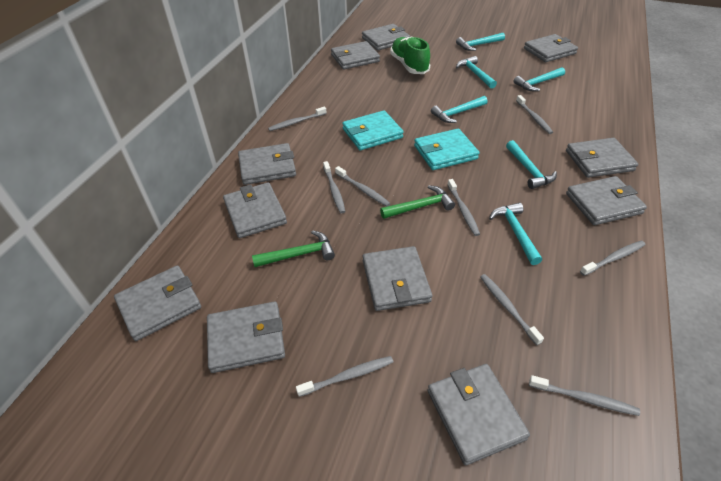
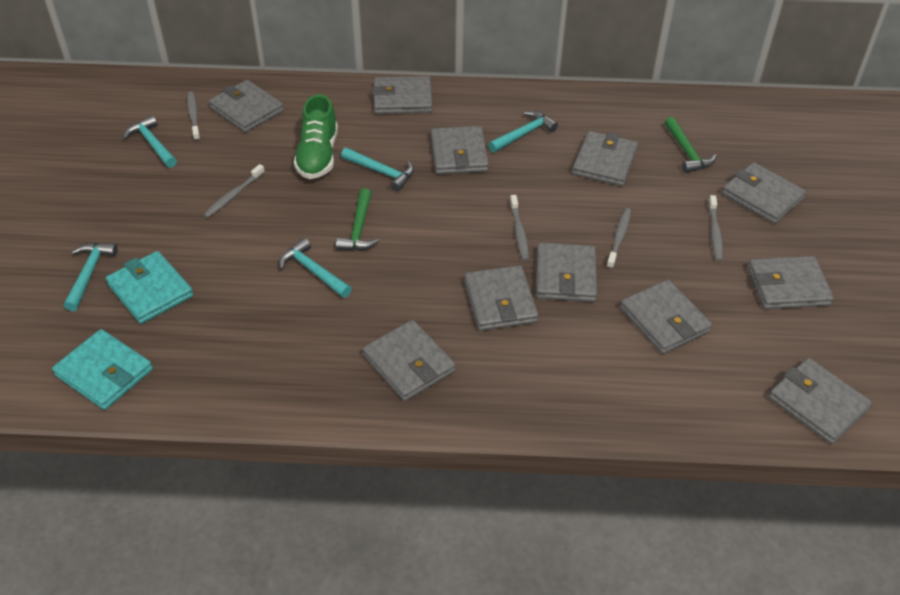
grey toothbrush: [268,107,327,131] [296,356,393,397] [323,161,345,214] [335,166,390,206] [447,179,480,236] [480,274,544,345] [516,95,553,134] [529,375,640,416] [580,240,646,276] = 9 -> [187,91,200,141] [203,164,265,218] [510,195,529,261] [606,208,631,269] [708,195,723,261] = 5
turquoise hammer: [431,96,488,123] [456,33,505,51] [456,56,497,89] [489,203,542,265] [506,140,557,189] [514,67,565,91] = 6 -> [64,242,118,311] [123,115,177,168] [279,238,352,298] [341,148,414,192] [488,111,558,152] = 5

